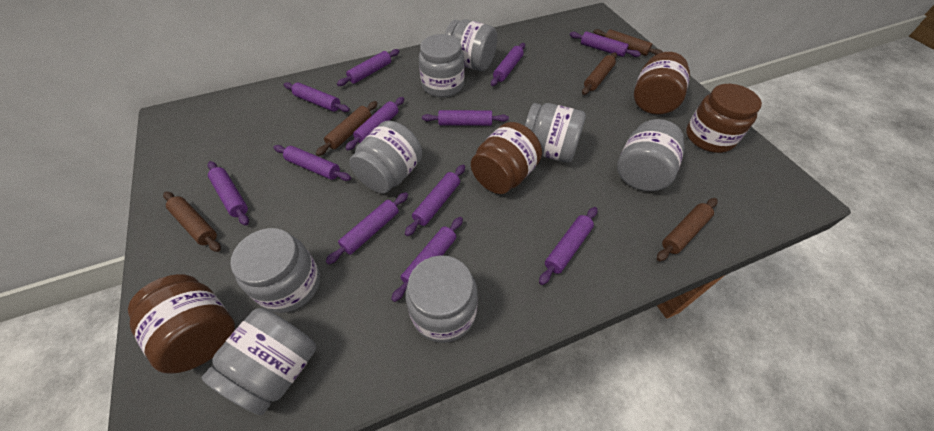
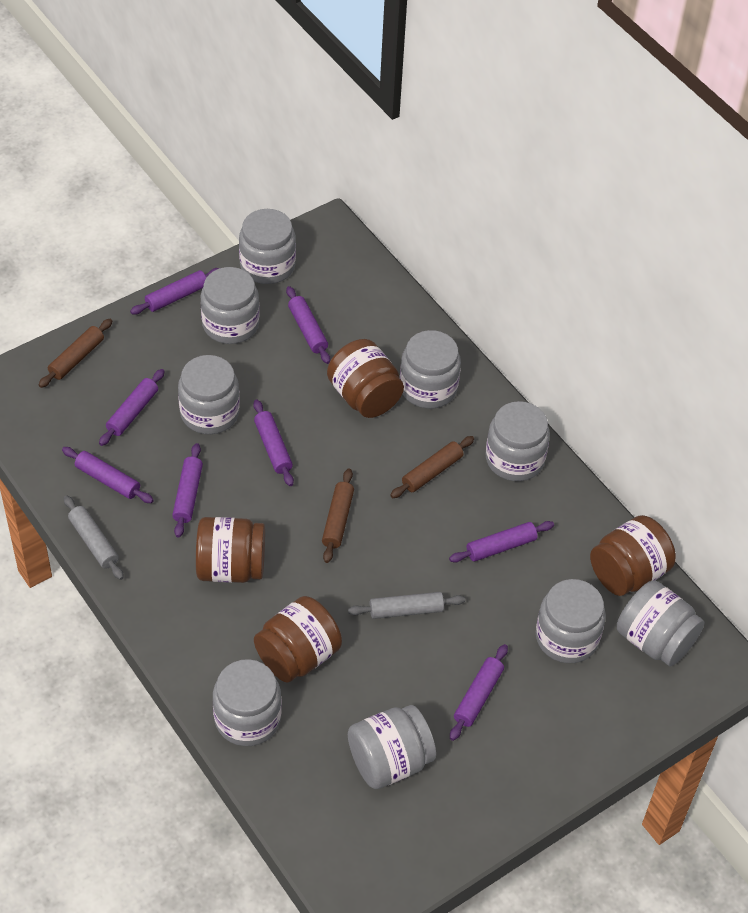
brown rolling pin: [163,192,221,252] [316,101,378,156] [582,52,617,95] [593,29,663,56] [657,198,718,261] = 5 -> [39,319,112,388] [322,468,354,563] [390,436,474,498] = 3
grey jar: [202,308,316,415] [230,228,320,313] [349,121,422,193] [406,255,478,343] [419,34,465,97] [445,20,497,71] [525,103,586,163] [617,119,685,191] = 8 -> [178,355,240,434] [200,267,260,344] [213,659,282,746] [239,209,296,284] [348,705,436,789] [400,330,461,409] [485,401,550,481] [536,579,606,663] [617,580,704,666] = 9
grey rolling pin: none = 0 -> [64,495,124,580] [348,592,465,619] = 2
purple rolling pin: [208,161,249,226] [274,145,351,181] [284,82,350,112] [325,192,408,265] [337,49,399,86] [346,97,404,150] [391,217,463,302] [405,165,465,236] [422,110,509,126] [491,43,525,86] [539,207,597,285] [570,31,641,57] = 12 -> [62,447,154,503] [99,369,165,446] [130,268,219,314] [172,443,203,537] [253,399,294,486] [286,286,330,364] [449,521,554,563] [450,644,508,741] = 8

